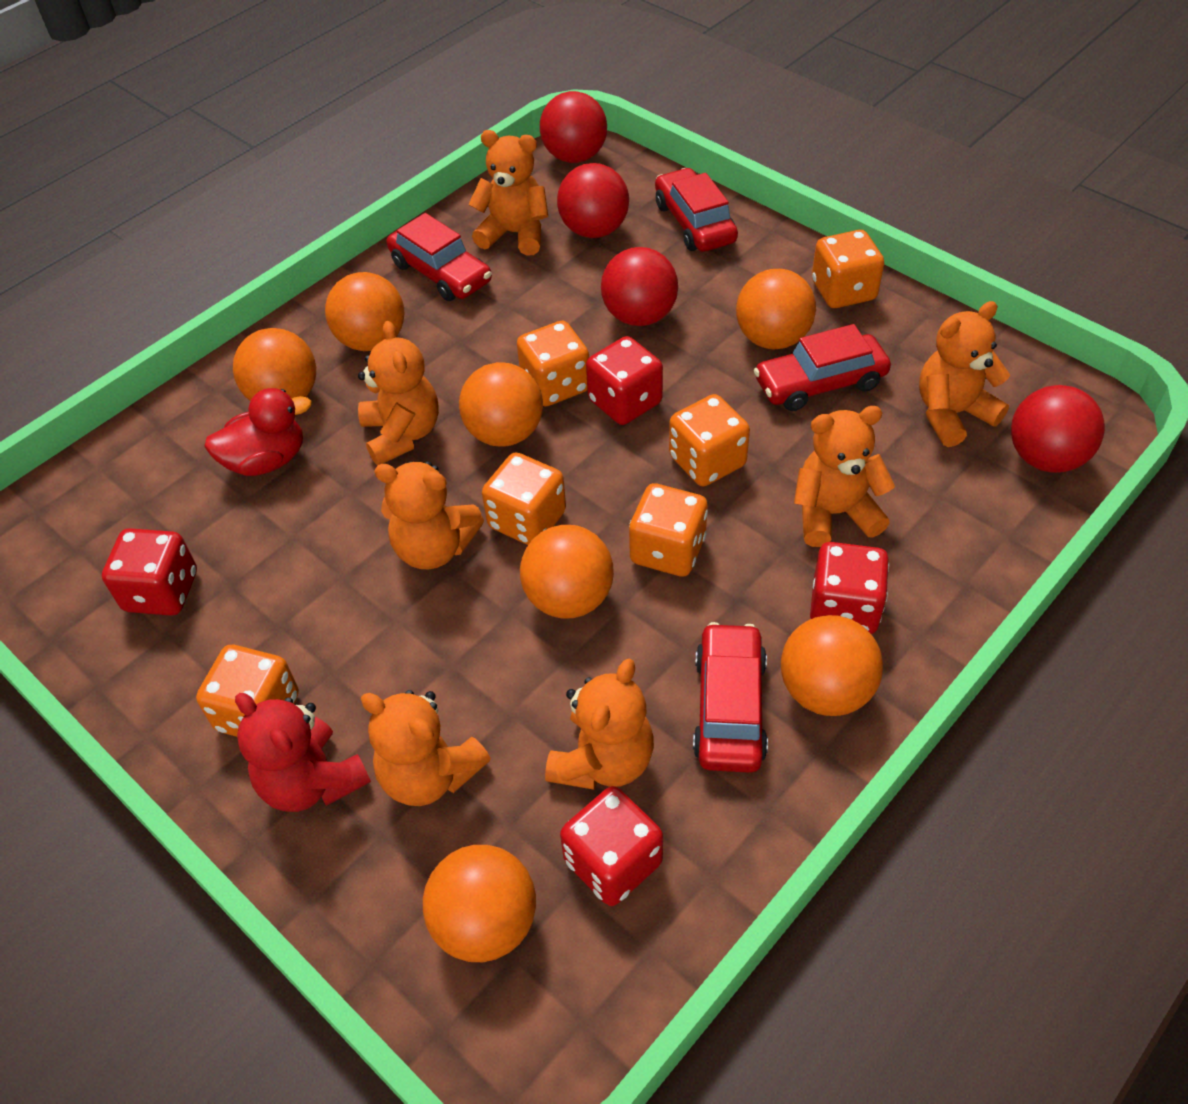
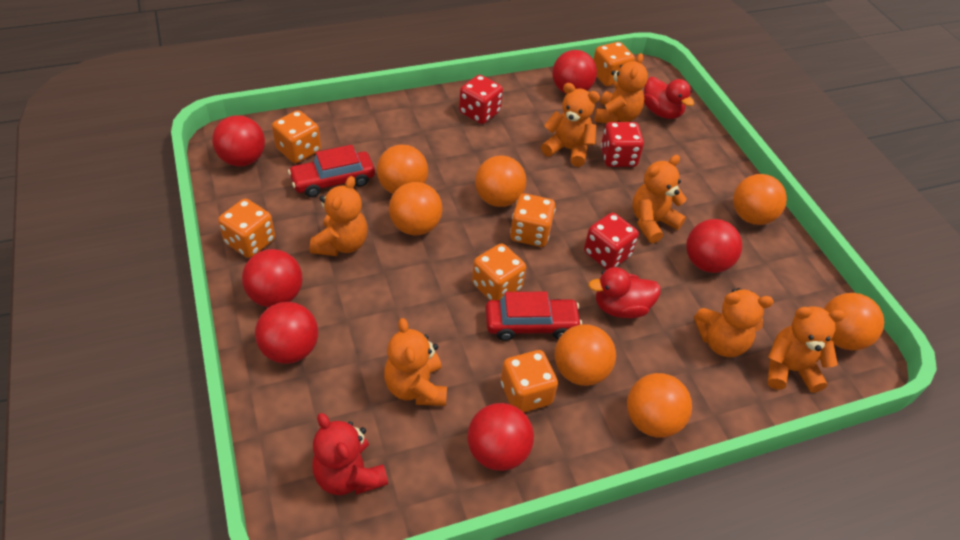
red ball: [540,91,607,163] [557,163,629,238] [601,247,678,326] [1011,385,1105,473] = 4 -> [212,115,265,166] [242,249,302,307] [255,302,318,364] [467,403,534,471] [552,50,597,94] [686,219,742,273] = 6
red car: [386,213,492,301] [655,168,738,252] [693,622,768,773] [754,324,891,411] = 4 -> [288,145,375,197] [485,292,582,341] = 2
red dice: [102,528,197,616] [560,786,663,906] [586,336,663,425] [810,542,889,634] = 4 -> [459,75,503,124] [584,213,639,270] [601,122,644,167] = 3
red duck: [204,388,312,476] = 1 -> [588,267,661,318] [644,77,694,119] = 2

